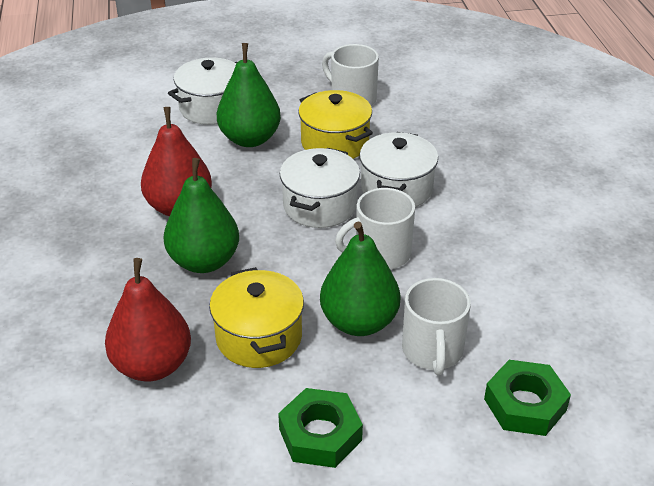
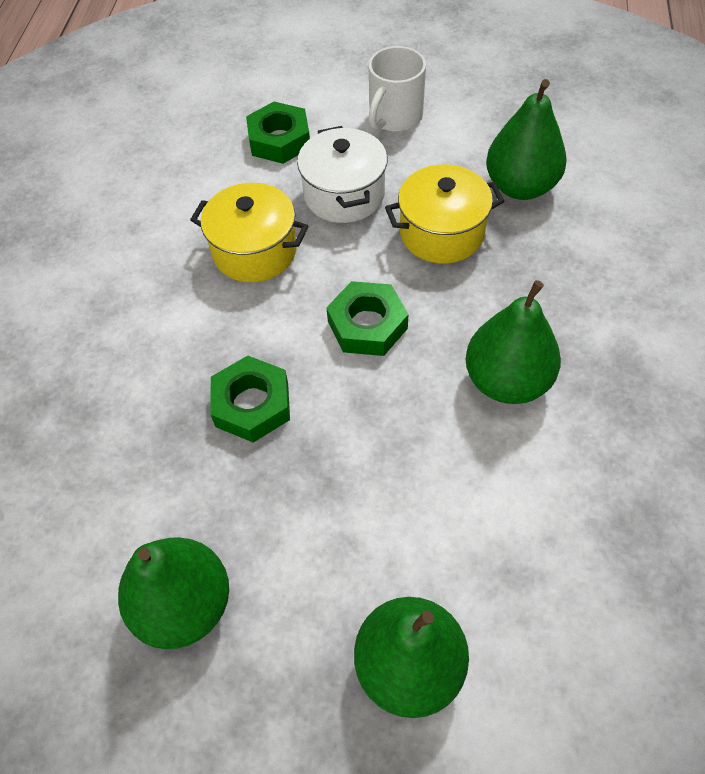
green nut: [278,388,363,468] [484,360,571,436] = 2 -> [210,356,290,443] [246,102,310,164] [326,281,408,356] = 3
green pear: [164,158,239,273] [217,43,281,147] [320,222,400,336] = 3 -> [118,537,229,649] [354,597,469,718] [466,280,561,404] [486,79,567,200] = 4
red pear: [105,258,191,381] [141,107,212,216] = 2 -> none = 0
white mug: [322,44,379,106] [335,188,415,269] [402,278,471,375] = 3 -> [368,46,426,132] = 1
white pot: [168,58,237,125] [280,148,360,228] [359,132,438,207] = 3 -> [297,126,388,223] = 1

